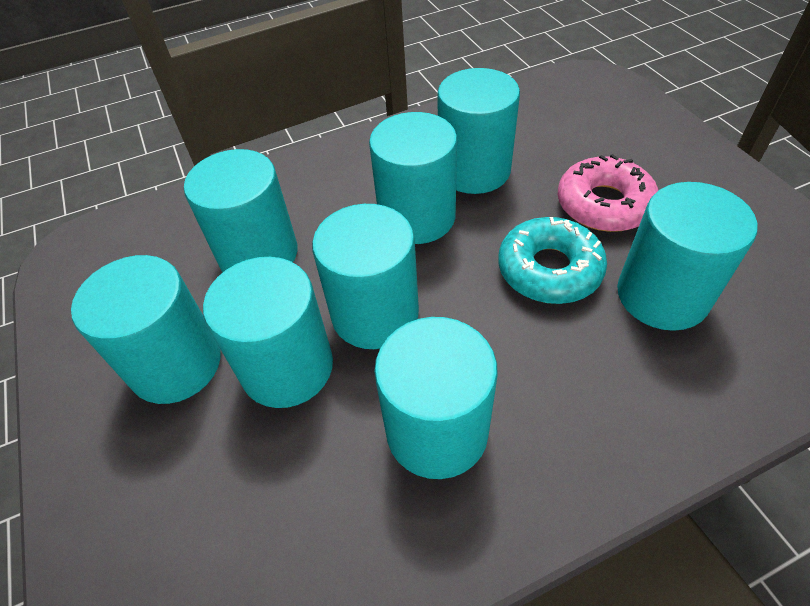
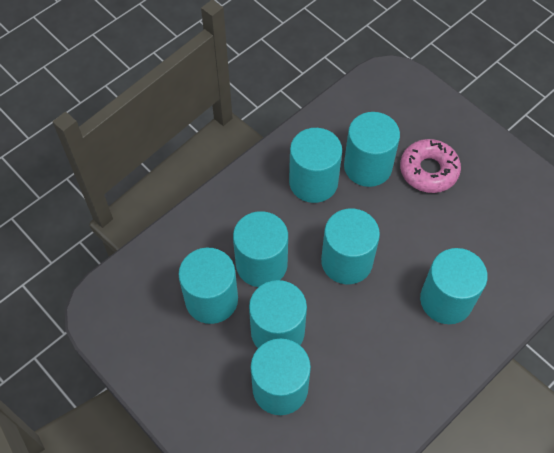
turquoise donut: [498,217,607,304] = 1 -> none = 0

